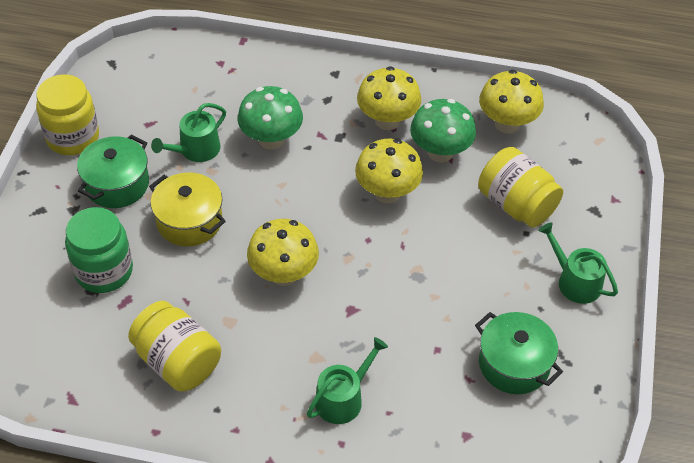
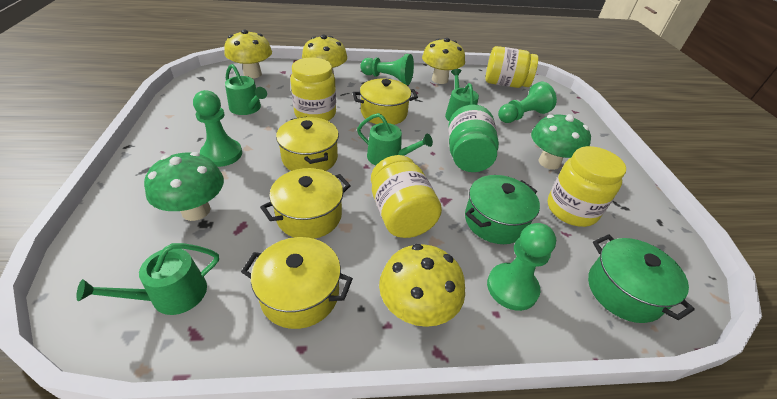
green pawn: none = 0 -> [193,90,242,167] [360,54,414,85] [487,223,556,311] [498,82,557,123] = 4
green watering can: [151,103,226,162] [307,337,388,424] [538,222,618,304] = 3 -> [76,243,219,315] [225,64,267,115] [357,113,433,166] [445,69,479,121] = 4
yellow jar: [36,74,99,155] [128,301,221,392] [478,147,563,228] = 3 -> [290,58,336,121] [371,155,442,238] [486,46,538,88] [548,146,626,227] = 4
yellow pot: [149,172,226,246] = 1 -> [241,237,353,329] [260,168,351,239] [276,116,339,171] [353,79,418,125] = 4

